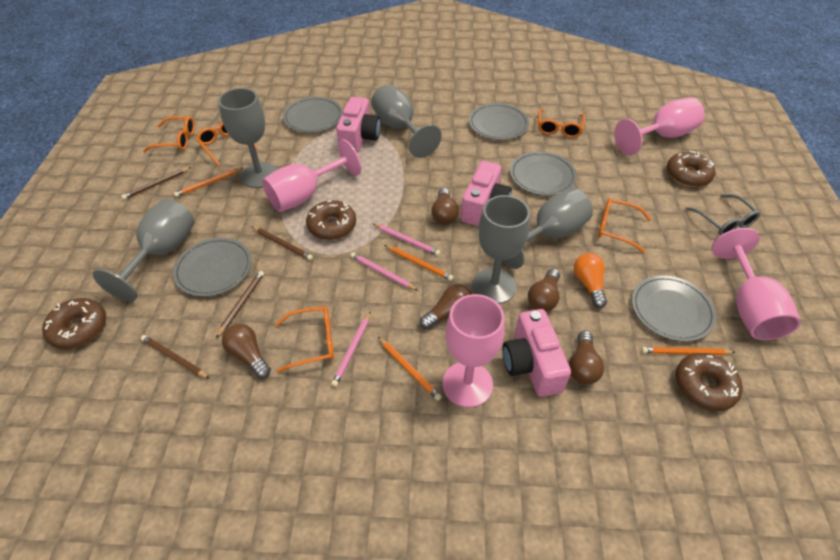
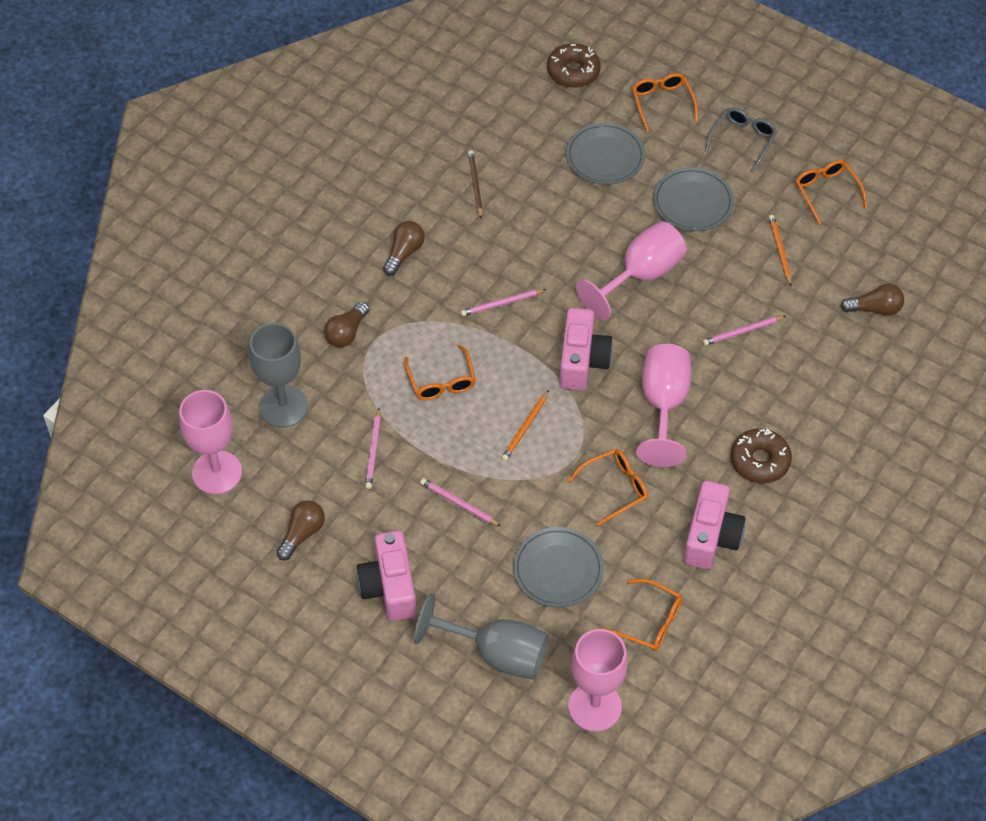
brown donut: [42,298,106,349] [306,200,356,240] [667,151,715,187] [675,353,743,411] = 4 -> [547,44,601,88] [731,429,792,483] = 2
brown light bulb: [222,324,271,378] [419,284,472,329] [431,188,459,225] [528,269,560,312] [569,331,604,384] = 5 -> [277,500,325,560] [324,302,370,347] [383,221,425,275] [841,284,904,316] = 4
brown pencil: [121,167,191,200] [141,335,210,379] [216,271,264,338] [251,226,313,260] = 4 -> [468,150,483,219] = 1
grey goblet: [93,199,195,301] [218,88,278,188] [371,84,442,158] [472,195,530,304] [502,188,593,269] = 5 -> [249,323,308,428] [414,593,549,680] = 2
grey plate: [173,238,252,297] [283,97,343,133] [469,103,529,140] [510,151,577,196] [632,275,717,342] = 5 -> [513,527,604,608] [566,123,645,185] [653,167,734,232] = 3
orange light bulb: [574,253,607,308] = 1 -> none = 0
orange pencil: [174,168,243,197] [378,337,442,401] [385,245,454,281] [641,347,735,355] = 4 -> [501,390,549,461] [769,215,792,286] = 2
pink pencil: [331,311,371,387] [350,252,418,291] [373,224,440,256] = 3 -> [365,408,381,489] [420,478,501,526] [461,289,547,316] [703,316,786,346] = 4

